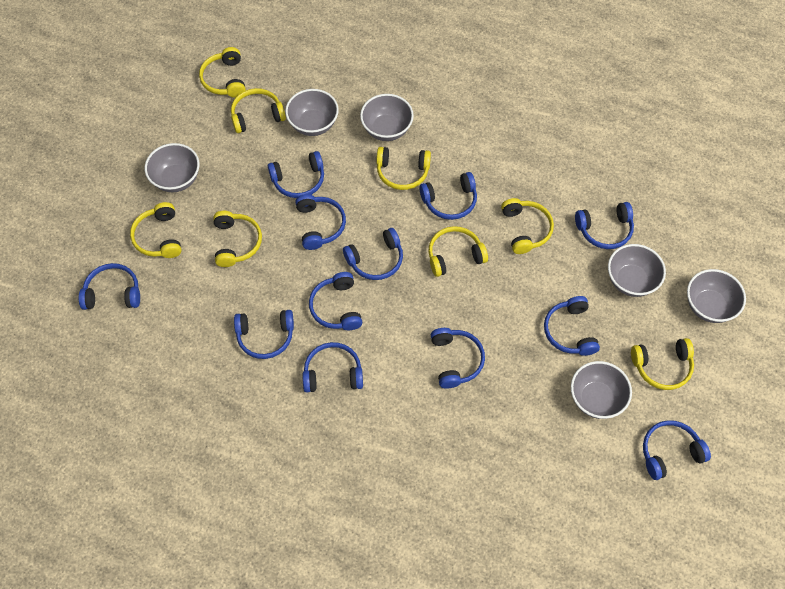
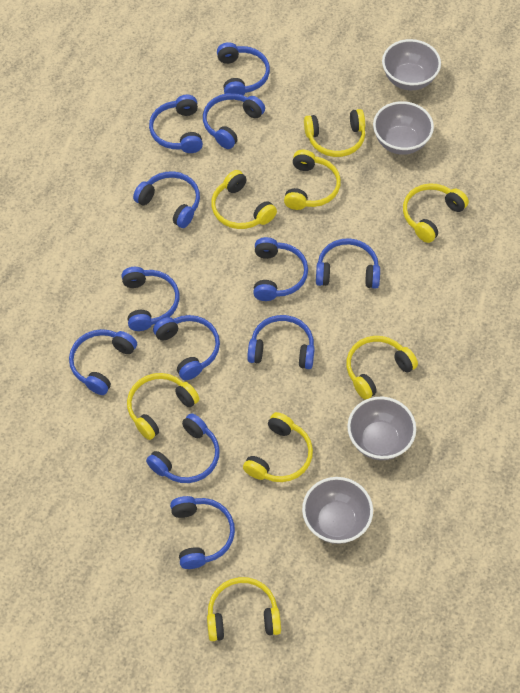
grey bowl: [145,143,200,192] [285,89,339,136] [360,94,414,141] [571,361,632,419] [608,244,666,297] [687,269,746,323] = 6 -> [302,477,373,544] [347,397,416,460] [373,101,434,155] [382,39,441,90] = 4

